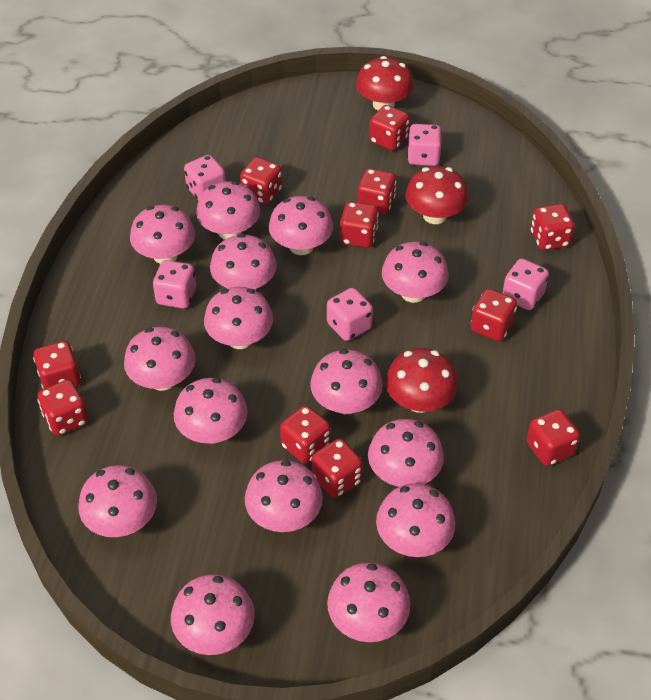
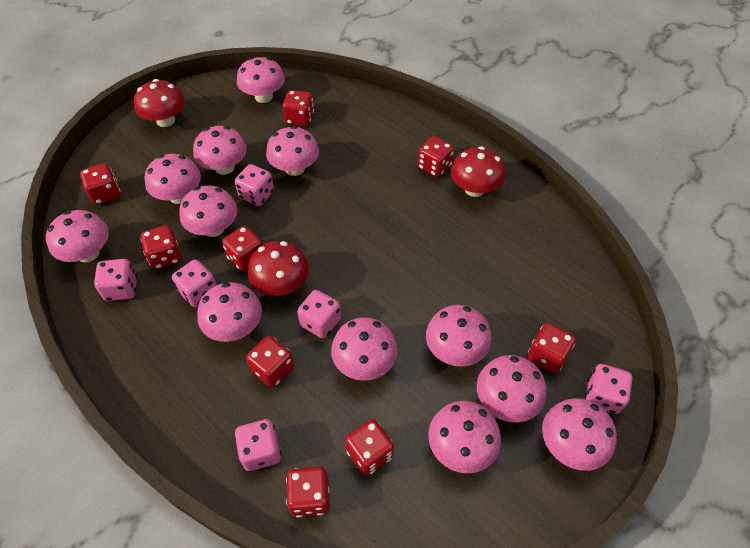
pink dice: [153,260,196,309] [184,155,226,201] [327,288,373,341] [407,124,442,166] [502,258,549,310] = 5 -> [94,259,137,301] [172,260,217,307] [234,419,281,471] [235,164,274,206] [297,290,341,338] [585,364,633,414] = 6
pink mushroom: [78,465,157,537] [124,327,195,391] [130,205,195,264] [171,574,255,655] [174,378,248,444] [196,181,260,240] [204,287,273,349] [210,234,277,291] [245,460,323,532] [269,196,333,255] [310,349,383,414] [327,562,411,642] [368,419,444,487] [376,483,455,557] [382,242,449,303] = 15 -> [46,210,109,262] [145,154,201,204] [179,186,237,237] [193,126,247,175] [197,282,262,342] [237,57,285,103] [266,126,319,176] [331,317,398,381] [426,305,491,367] [428,401,501,473] [477,355,546,423] [542,398,617,471] = 12
red dice: [33,341,81,389] [37,379,88,436] [240,157,282,205] [280,405,331,464] [312,438,363,498] [340,202,379,248] [357,168,396,215] [369,105,410,151] [471,289,517,341] [526,409,580,466] [531,204,575,250] = 11 -> [80,163,121,205] [141,225,182,269] [222,226,263,272] [246,336,294,388] [283,90,314,126] [286,467,330,518] [345,419,394,475] [418,136,454,177] [528,323,576,374] = 9

